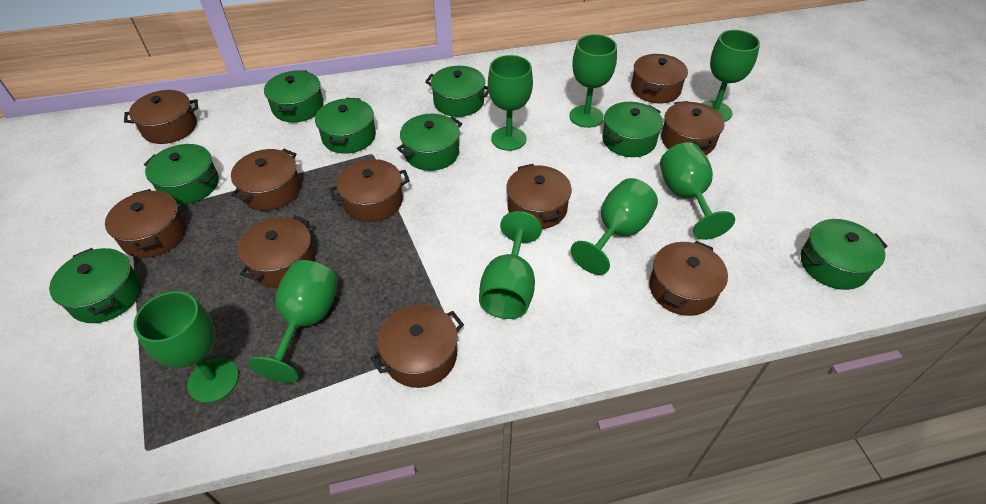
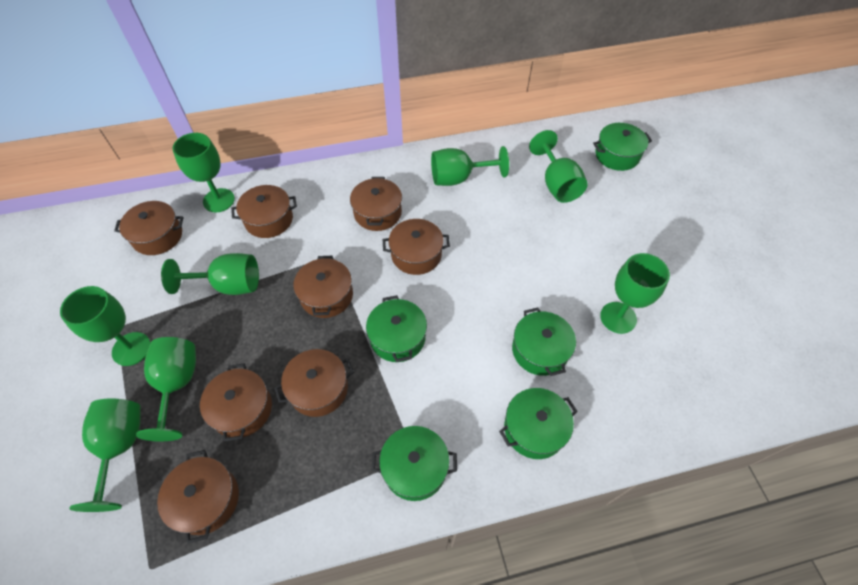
brown pot: [105,189,186,258] [124,90,198,144] [231,149,301,211] [238,216,315,288] [329,159,410,222] [370,305,464,388] [506,164,572,229] [631,54,688,104] [649,241,728,316] [661,101,724,155] = 10 -> [114,201,184,255] [157,450,239,544] [200,363,272,441] [231,185,297,238] [274,349,354,417] [293,256,353,318] [350,177,402,231] [383,219,450,275] = 8
green pot: [49,248,141,323] [144,144,219,205] [264,71,324,123] [315,98,376,154] [397,114,462,171] [425,66,489,117] [602,102,663,157] [801,219,888,290] = 8 -> [366,295,427,362] [372,426,457,501] [499,388,578,459] [512,308,576,376] [593,123,652,171] = 5

